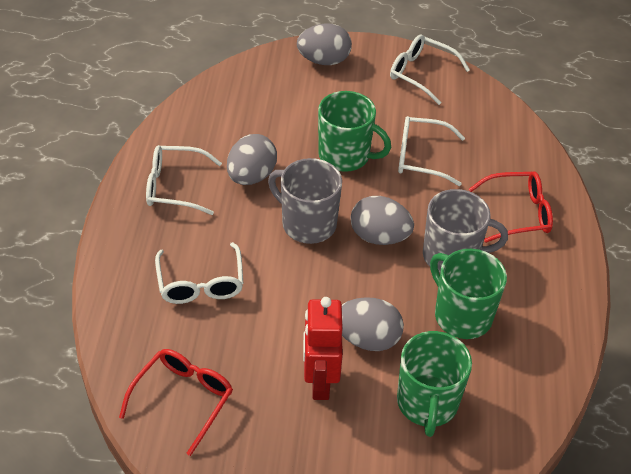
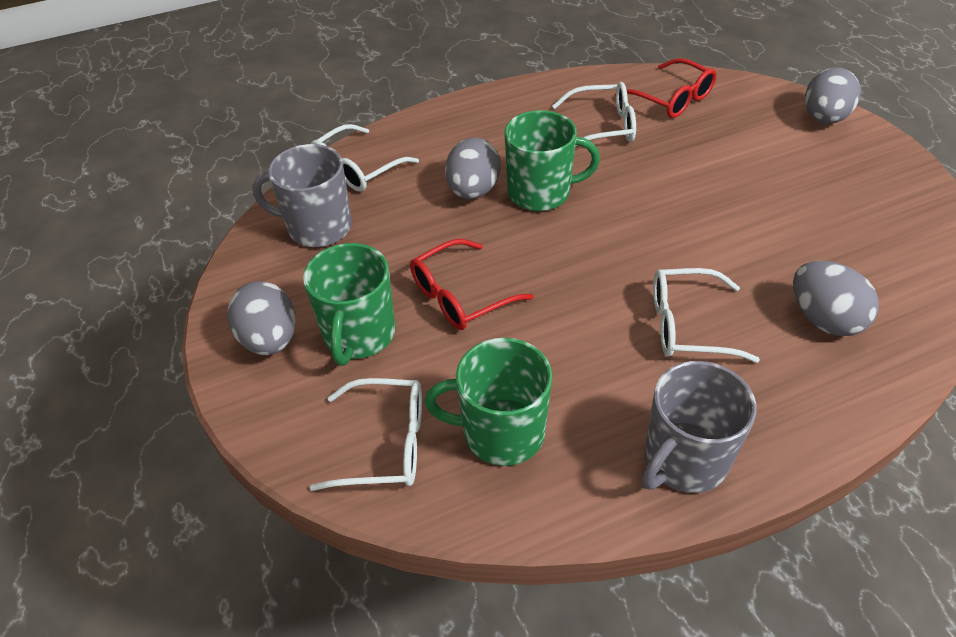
red robot: [303,297,343,400] = 1 -> none = 0

